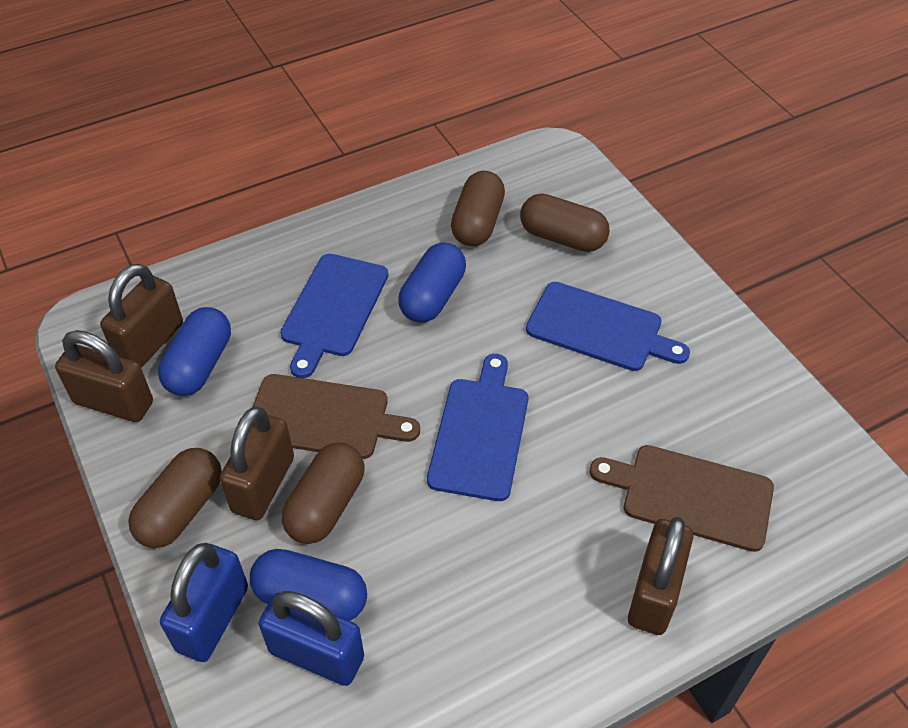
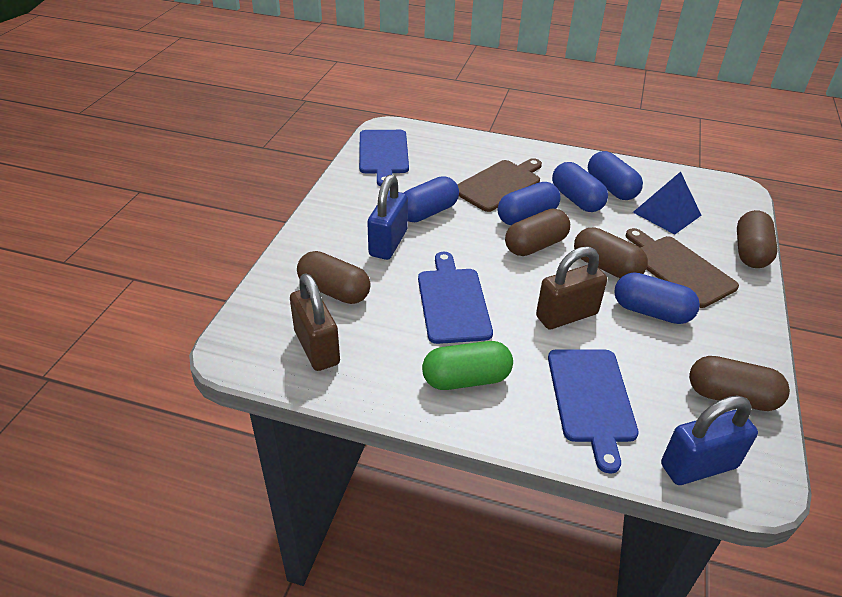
blue capsule: [158,307,231,396] [250,549,367,621] [398,242,466,322] = 3 -> [404,176,459,222] [498,182,561,225] [552,162,608,212] [588,151,643,200] [614,272,700,324] = 5
blue pyramid: none = 0 -> [633,172,702,234] = 1
brown capsule: [128,448,222,548] [282,442,364,544] [451,171,505,246] [520,193,610,252] = 4 -> [297,251,371,304] [505,208,570,256] [574,227,648,278] [689,356,790,411] [737,210,778,268] = 5
brown padlock: [55,330,153,422] [100,263,183,368] [220,406,294,520] [628,517,694,635] = 4 -> [290,273,340,371] [536,247,607,329] = 2
green capsule: none = 0 -> [422,341,513,390] = 1

